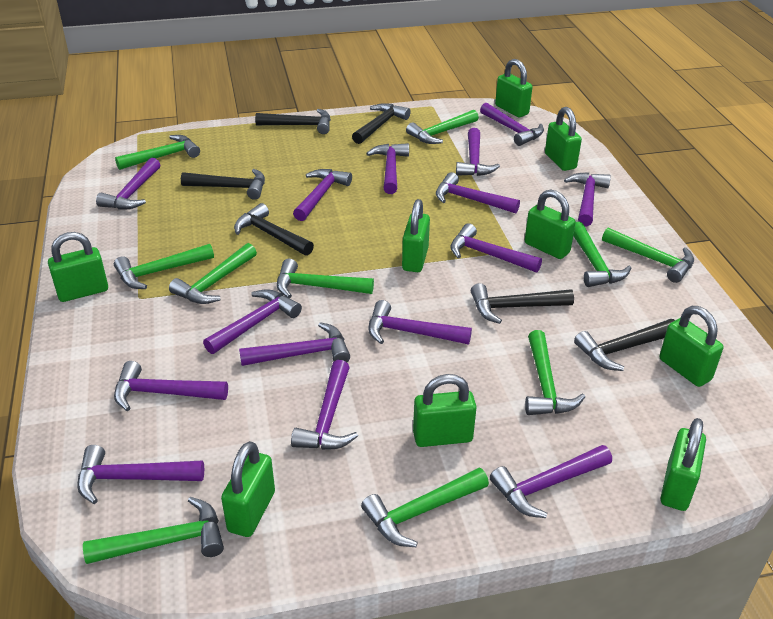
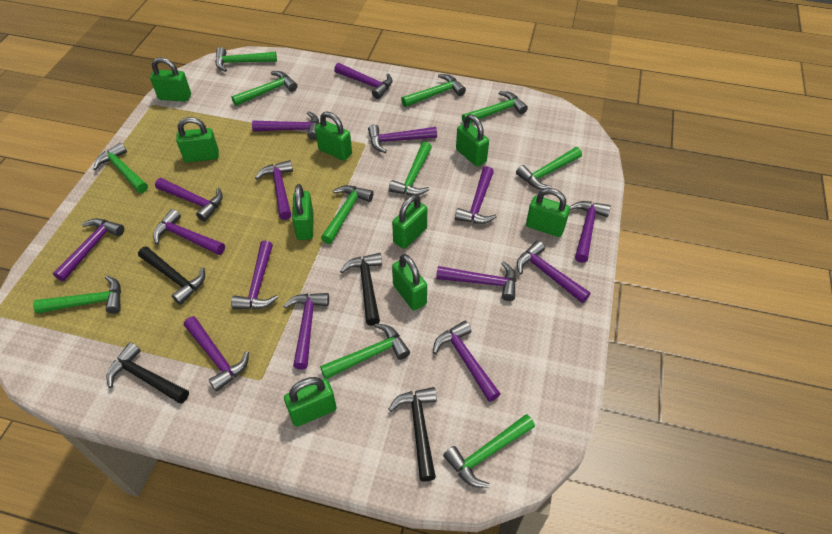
black hammer: [181,169,265,200] [234,203,314,256] [255,109,331,134] [352,103,411,144] [471,283,574,324] [574,319,675,371] = 6 -> [106,342,189,404] [138,246,205,305] [340,253,382,326] [389,387,437,482] = 4
green hammer: [83,497,224,564] [114,244,214,289] [115,135,200,170] [169,243,257,304] [277,259,374,298] [361,468,489,547] [406,110,479,144] [525,330,585,415] [573,222,631,287] [602,228,694,283] = 10 -> [33,276,121,314] [93,142,148,193] [215,47,277,72] [231,71,297,106] [320,323,410,379] [321,185,373,244] [389,142,432,196] [401,74,466,107] [443,414,535,488] [462,91,528,123] [516,147,582,190] = 11

